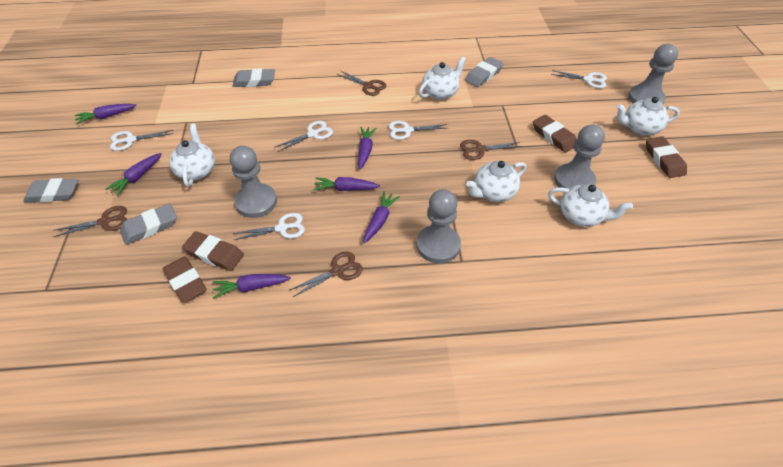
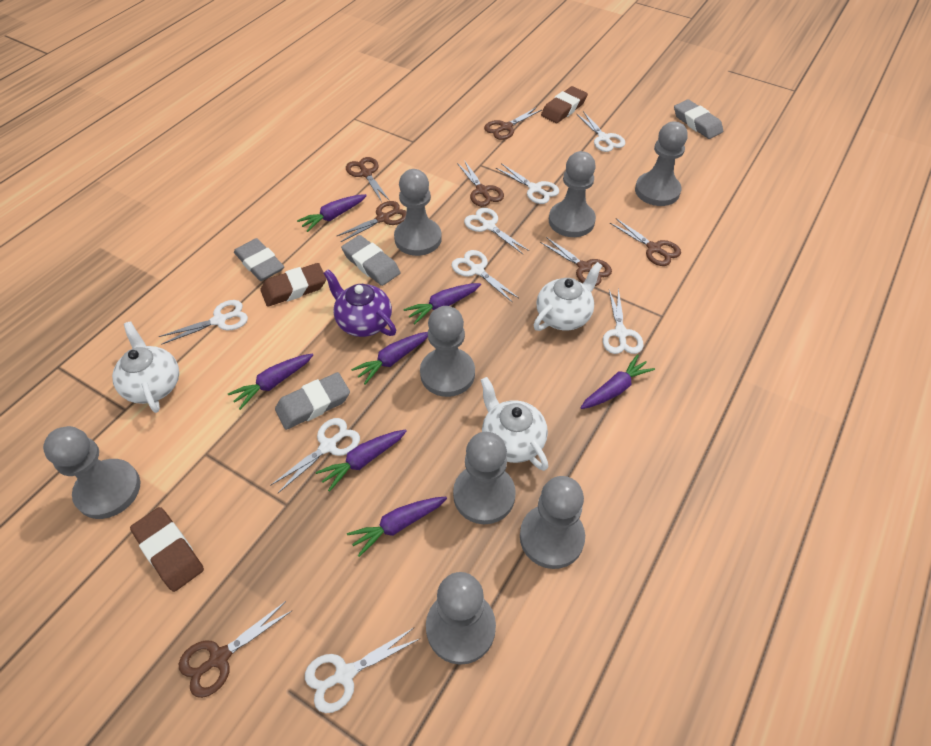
brown eraser: [163,256,207,303] [182,231,244,271] [533,115,577,153] [646,136,687,178] = 4 -> [130,507,204,592] [260,263,326,307] [541,86,588,123] = 3
brown scissors: [53,206,127,237] [290,252,363,297] [337,71,386,96] [460,140,522,160] = 4 -> [179,601,292,698] [337,201,407,242] [346,157,390,202] [457,160,504,207] [484,107,542,140] [540,237,612,286] [610,218,681,266] = 7
grey pawn: [230,146,277,218] [416,189,461,263] [554,125,605,189] [628,44,678,104] = 4 -> [43,426,140,519] [394,169,442,256] [420,306,475,397] [426,572,496,665] [453,432,516,524] [520,476,585,569] [549,151,596,237] [635,121,688,206] = 8
purple carrot: [74,104,136,125] [105,153,162,196] [213,274,291,299] [313,177,380,191] [358,127,376,170] [363,191,400,243] = 6 -> [228,354,313,410] [297,194,367,232] [316,429,407,492] [347,497,447,557] [351,332,428,385] [404,283,481,324] [580,354,655,409] = 7
purple teapot: none = 0 -> [323,269,396,337] = 1
white scissors: [110,130,173,151] [233,213,305,240] [275,121,333,152] [388,121,448,140] [551,70,607,88] = 5 -> [159,300,248,344] [271,418,360,493] [305,627,419,713] [452,250,519,302] [464,208,529,254] [496,163,559,204] [577,111,625,152] [603,288,643,354] = 8
white teapot: [169,124,215,187] [419,57,466,100] [466,161,526,202] [548,184,633,227] [616,97,680,136] = 5 -> [112,322,179,413] [481,377,548,471] [534,262,602,331] = 3

